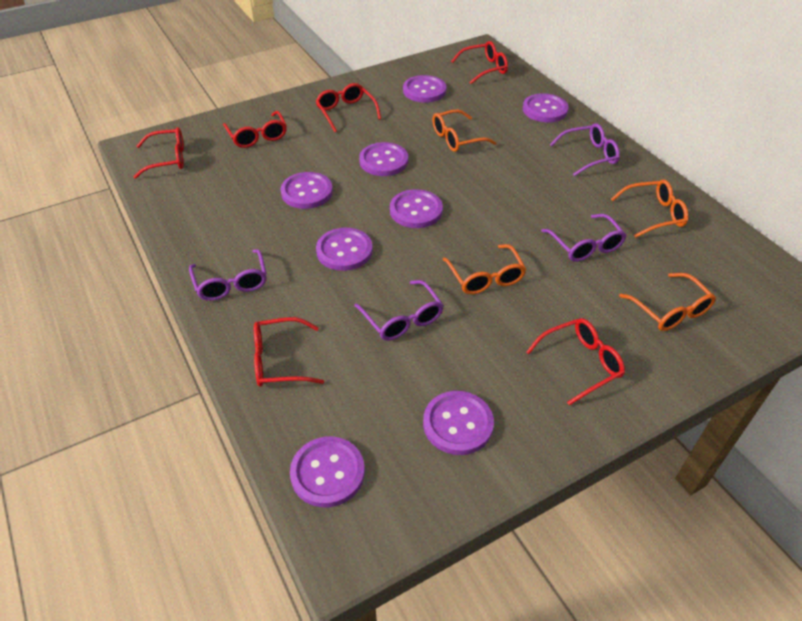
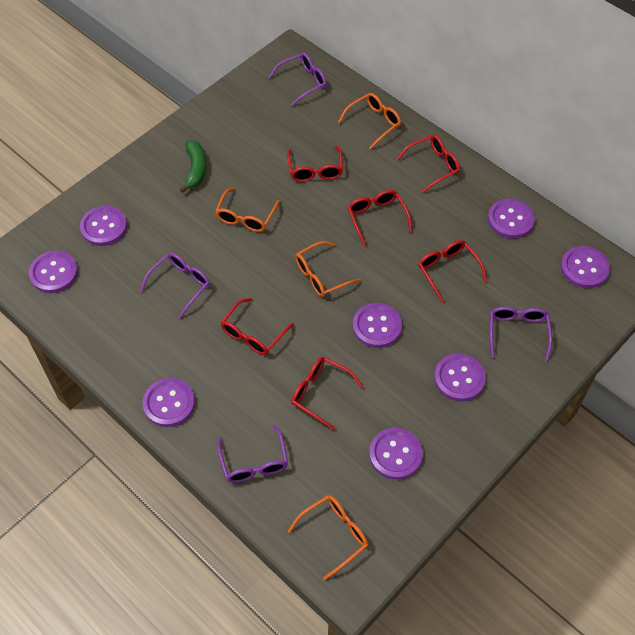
green banana: none = 0 -> [180,141,207,193] = 1

